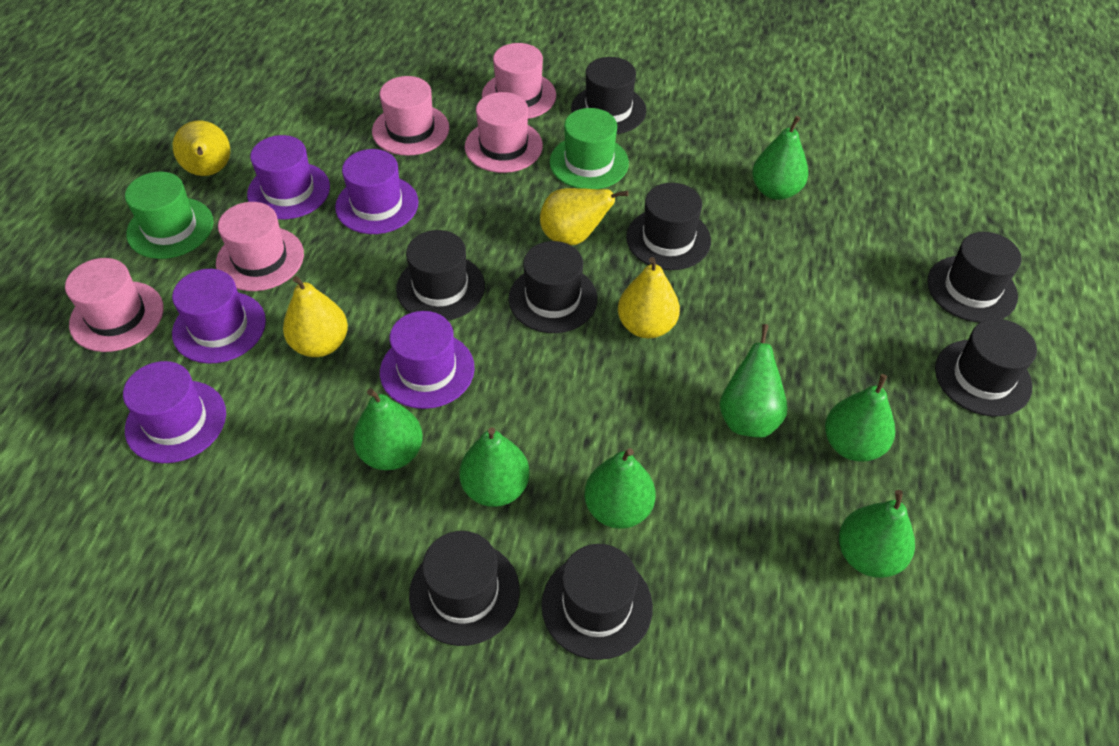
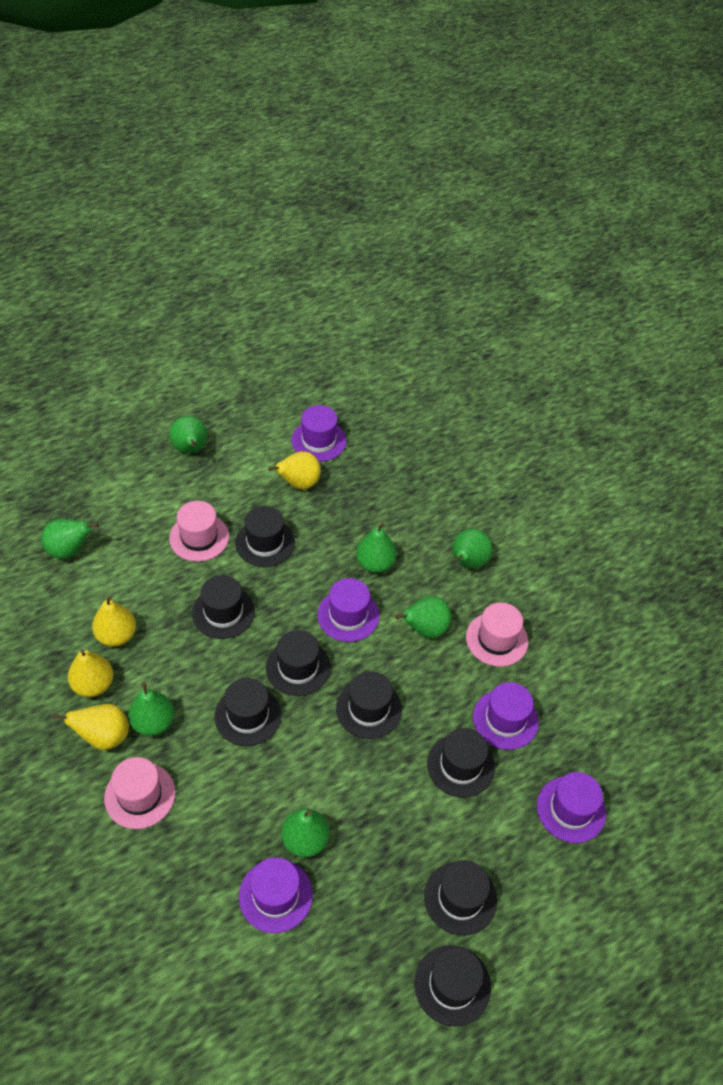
green hat: [125,172,213,259] [550,108,629,189] = 2 -> none = 0
pink hat: [65,258,164,352] [216,202,304,291] [372,76,449,156] [465,92,543,173] [482,43,556,119] = 5 -> [104,757,175,829] [169,501,229,562] [466,602,528,667] = 3

